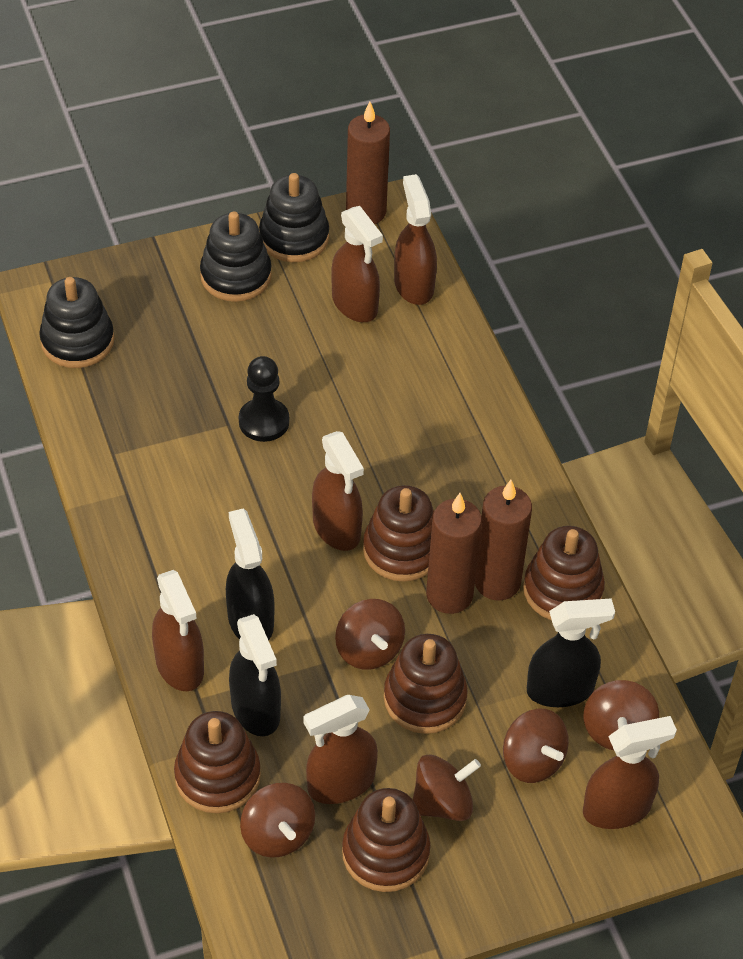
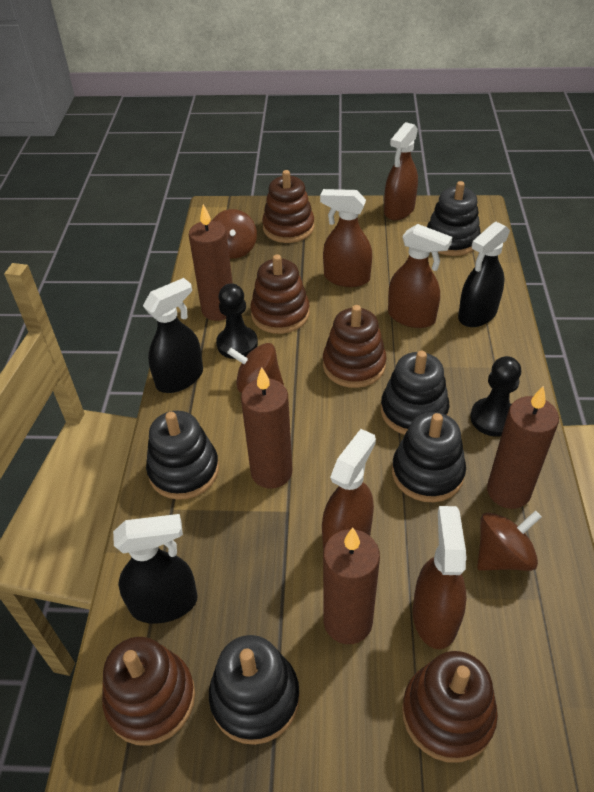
black pawn: [239,356,289,442] = 1 -> [216,283,258,359] [470,356,521,437] = 2
black stacking toy: [39,277,114,368] [200,212,272,302] [259,173,329,262] = 3 -> [146,411,219,500] [209,635,300,745] [381,351,449,435] [392,412,466,502] [427,181,481,256] = 5
brown candle: [346,102,390,224] [426,493,482,614] [475,480,532,601] = 3 -> [189,204,233,321] [241,367,292,489] [323,528,380,644] [487,386,559,509] = 4
brown spinning top: [240,783,315,858] [335,599,405,670] [413,754,481,821] [503,709,569,783] [584,680,659,750] = 5 -> [212,209,257,258] [227,343,284,393] [477,510,542,571] = 3
brown spray bottle: [152,570,204,691] [303,695,378,804] [312,431,364,551] [331,206,383,322] [394,174,437,305] [583,716,677,829] = 6 -> [320,189,372,287] [322,429,376,550] [384,122,418,220] [388,224,452,328] [413,506,467,649] = 5

